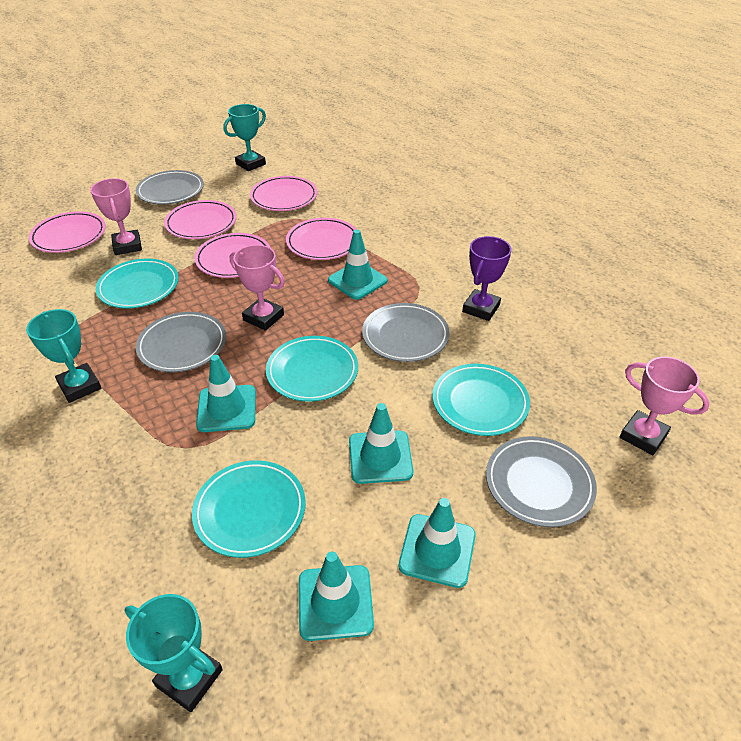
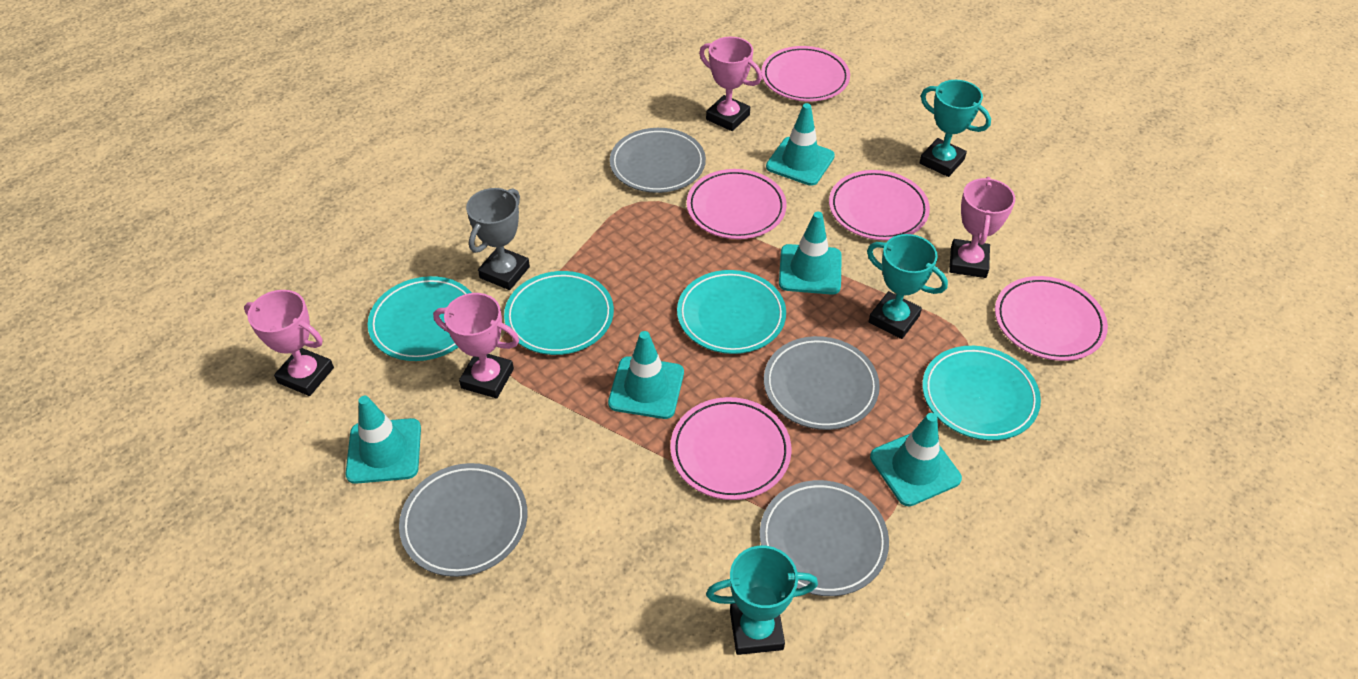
grey trophy: none = 0 -> [466,188,530,290] = 1
pink trophy: [90,178,142,255] [230,245,285,331] [620,357,710,455] = 3 -> [244,290,334,396] [433,293,519,398] [699,37,762,131] [949,177,1015,278] = 4
purple trophy: [462,236,512,321] = 1 -> none = 0

